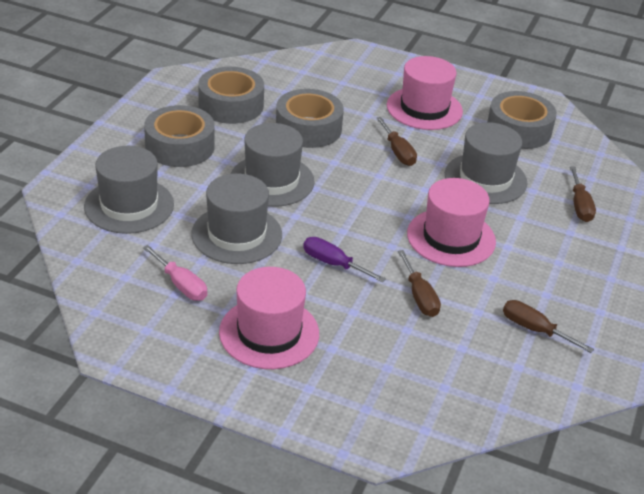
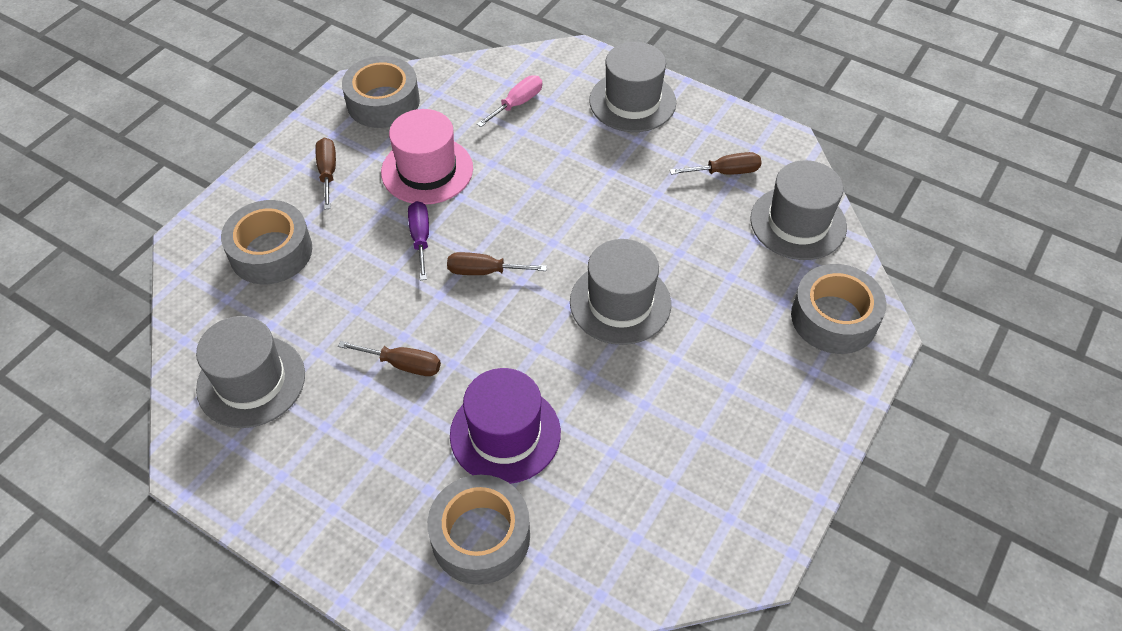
pink hat: [219,267,319,369] [387,56,463,130] [407,178,496,267] = 3 -> [381,109,473,205] = 1
purple hat: none = 0 -> [450,368,561,484] = 1

